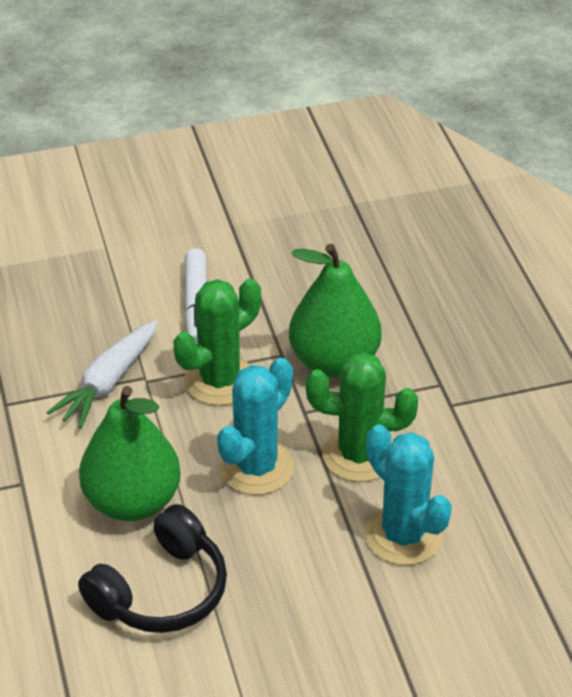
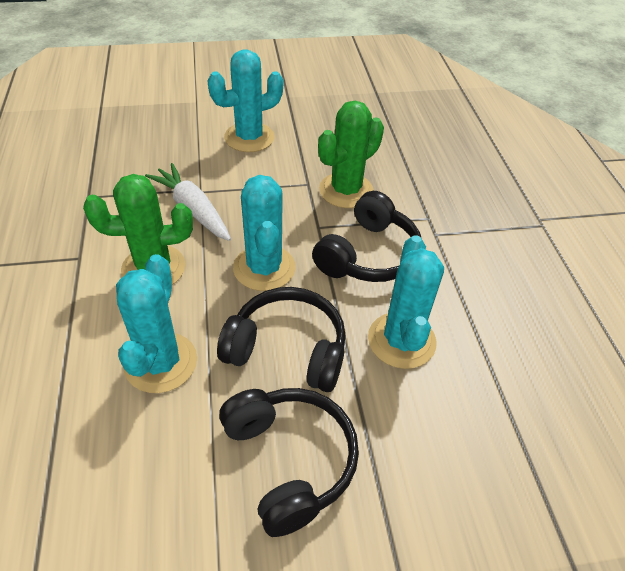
black headphones: [78,504,227,633] = 1 -> [217,287,346,392] [219,388,359,537] [312,191,422,282] = 3
green pear: [79,386,181,521] [289,244,382,377] = 2 -> none = 0
turquoise cactus: [217,358,294,495] [365,425,452,565] = 2 -> [116,254,197,393] [208,49,283,152] [233,175,296,291] [368,235,444,369] = 4
white marker: [185,248,207,345] = 1 -> none = 0

